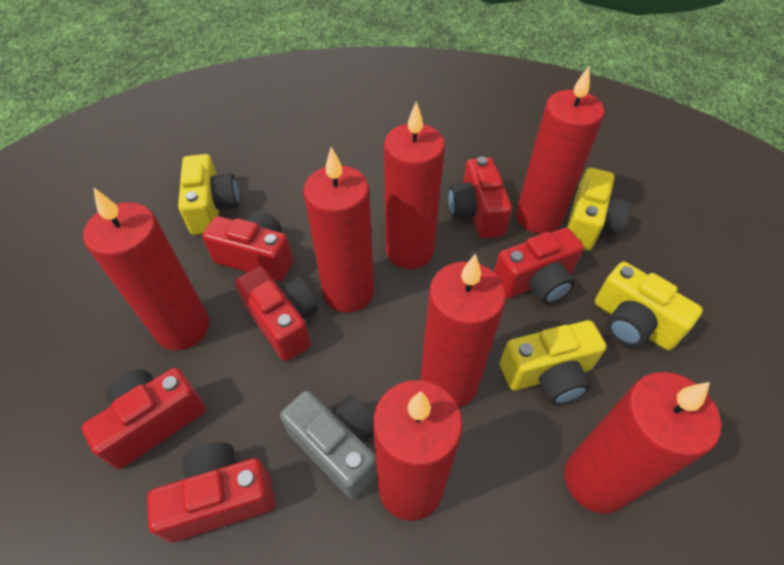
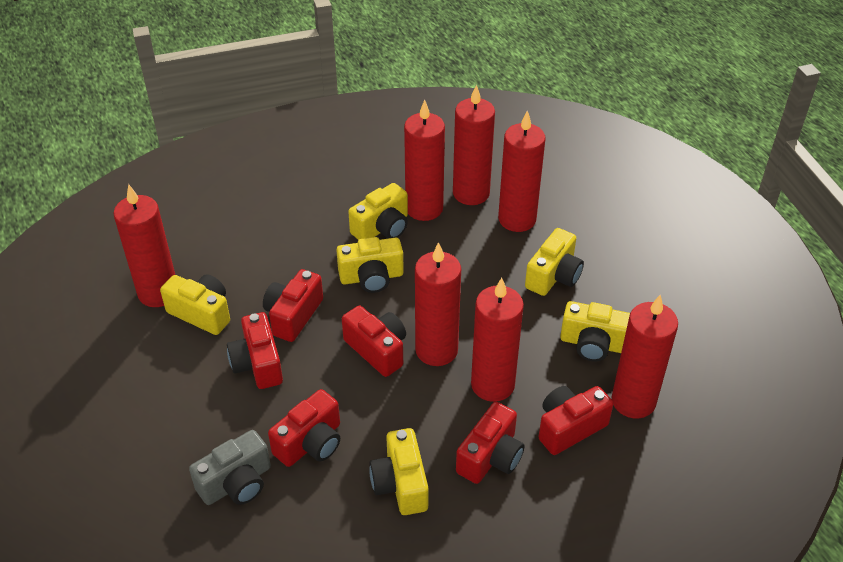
yellow camera: [178,154,239,235] [500,320,606,405] [567,168,631,251] [595,262,703,350] = 4 -> [160,274,230,335] [336,237,404,293] [348,183,408,240] [369,428,429,515] [525,228,584,296] [560,301,630,362] = 6

